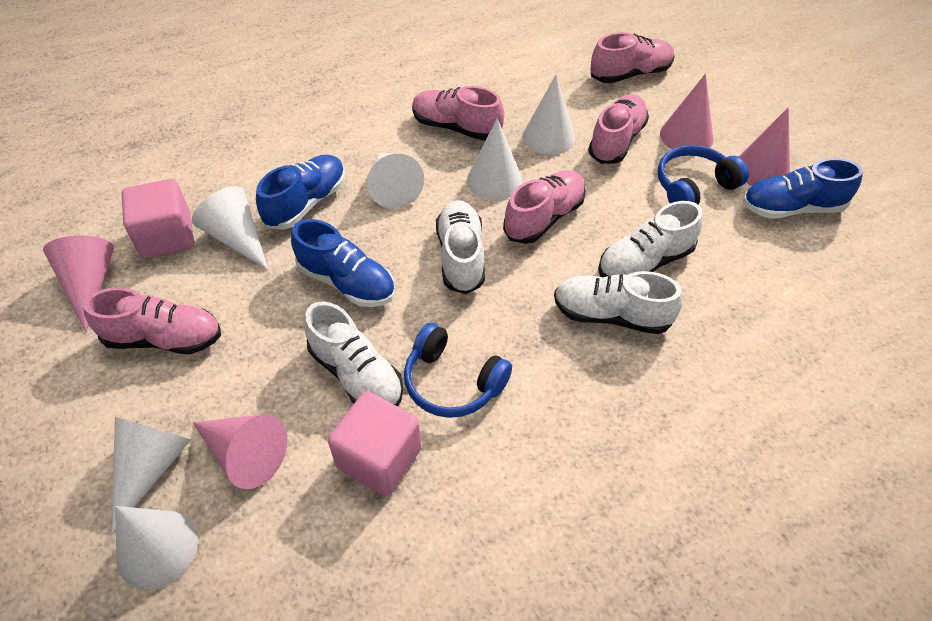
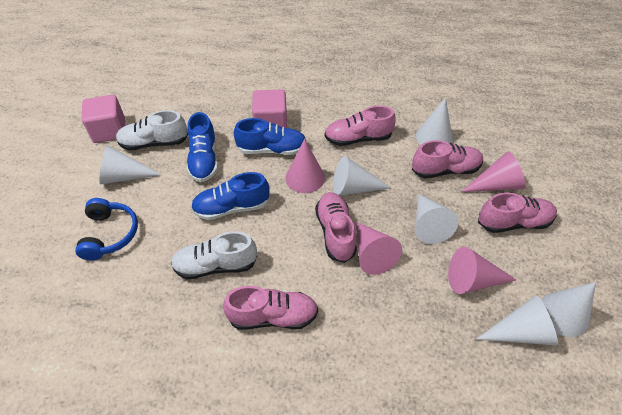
blue headphones: [404,323,512,418] [658,145,749,205] = 2 -> [75,198,138,260] = 1
white shoe: [304,301,403,407] [436,200,485,294] [554,271,683,334] [598,201,703,278] = 4 -> [116,110,188,150] [171,231,257,279] = 2

